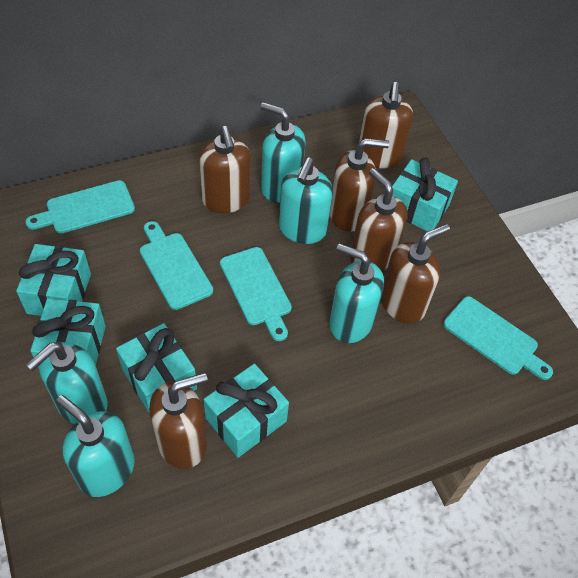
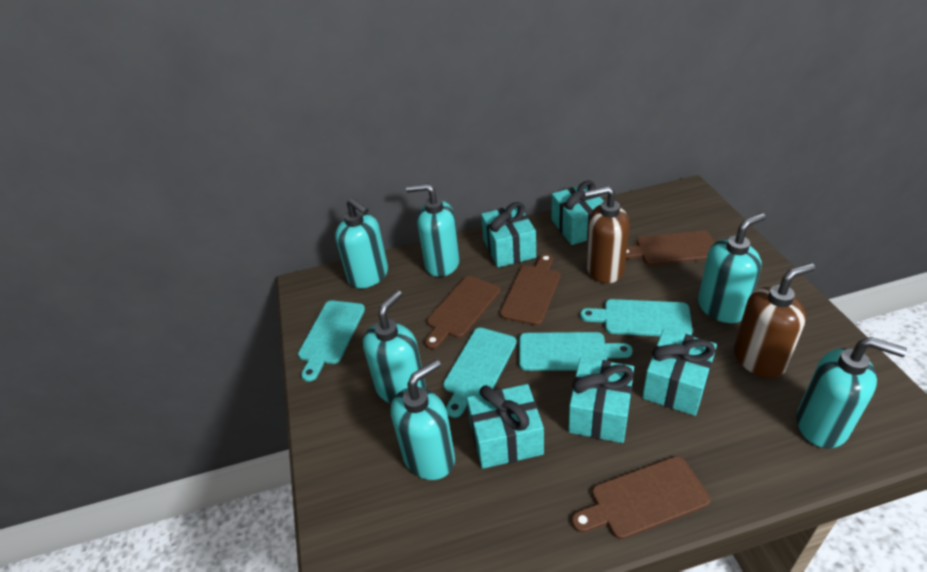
brown cutting board: none = 0 -> [425,276,500,349] [500,254,561,326] [572,456,710,539] [626,230,715,265] = 4
brown soap dispenser: [149,373,208,469] [199,126,250,213] [330,138,389,232] [350,168,408,271] [359,82,413,169] [381,224,450,324] = 6 -> [584,186,630,283] [734,263,815,378] = 2
turquoise soap dispenser: [26,342,107,424] [56,395,135,497] [260,102,306,203] [279,157,333,244] [329,244,384,343] = 5 -> [335,198,388,289] [363,290,426,404] [391,359,455,480] [406,183,460,277] [698,213,766,323] [797,337,907,449] = 6

